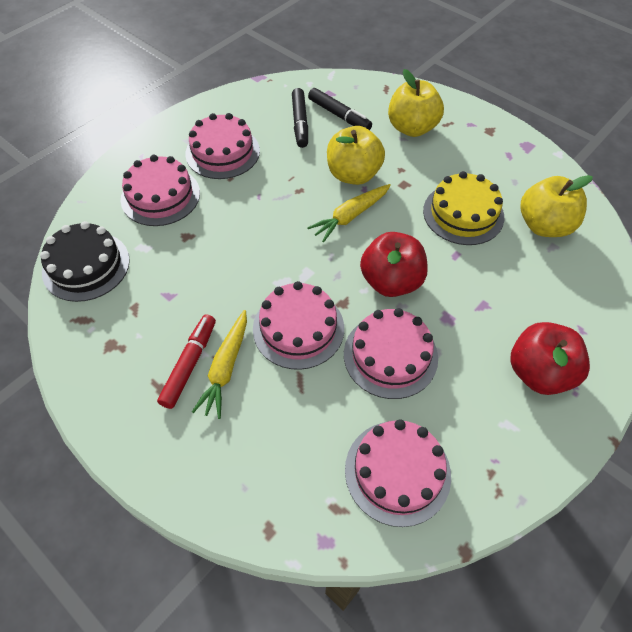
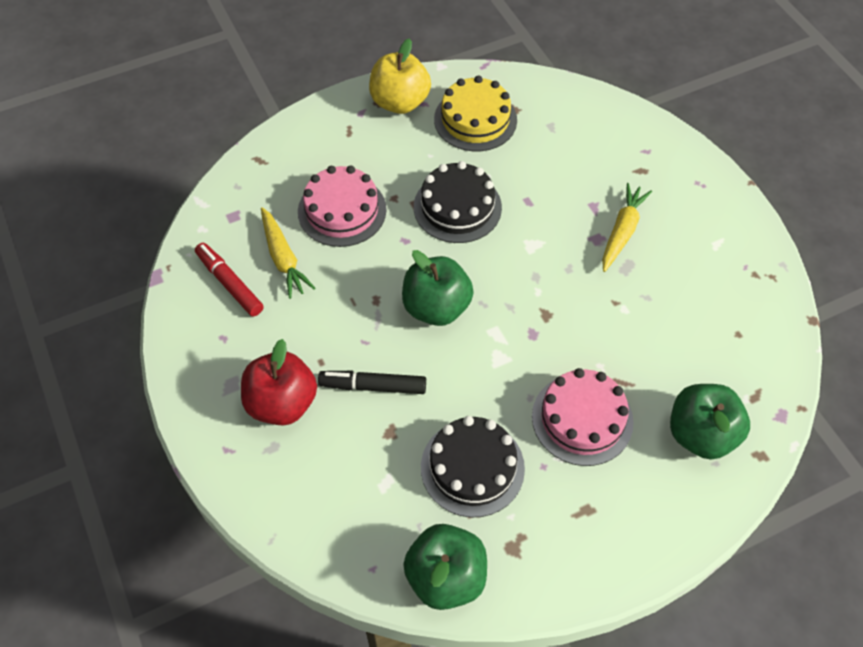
black cake: [40,221,130,302] = 1 -> [414,161,502,243] [421,416,525,517] = 2
black marker: [292,88,308,148] [308,88,372,130] = 2 -> [318,371,426,394] = 1
green apple: none = 0 -> [402,250,474,326] [403,524,487,610] [670,384,750,459] = 3
pink cake: [121,155,200,226] [185,113,260,179] [253,281,344,370] [344,308,438,399] [345,419,451,527] = 5 -> [298,165,386,247] [532,368,634,466] = 2
red apple: [360,232,428,297] [510,322,590,395] = 2 -> [241,339,317,426] = 1
yellow apple: [327,126,385,185] [388,69,444,137] [521,175,593,237] = 3 -> [369,38,431,114] = 1

